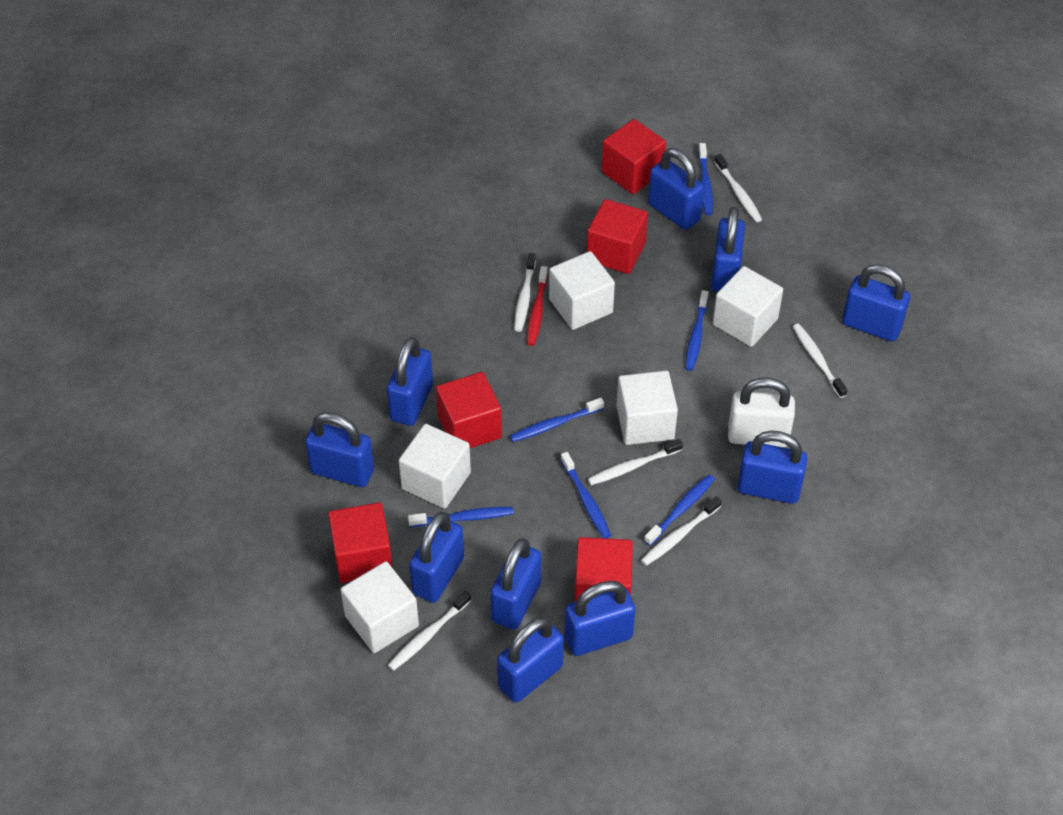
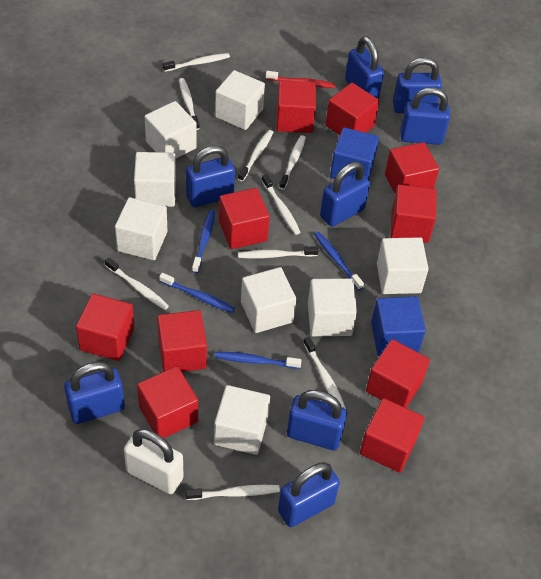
blue cube: none = 0 -> [330,127,379,179] [371,296,426,356] = 2
blue padlock: [305,412,374,487] [387,337,433,426] [409,512,464,603] [490,538,541,630] [497,617,564,703] [564,581,635,656] [648,148,704,230] [711,207,745,292] [737,431,808,504] [842,264,910,342] = 10 -> [64,362,125,424] [186,145,235,207] [278,462,340,527] [287,390,347,450] [320,162,370,227] [345,36,384,99] [393,57,442,113] [400,87,450,145] = 8
blue toothbrush: [408,507,514,527] [510,398,604,442] [561,452,611,539] [644,475,715,546] [685,290,709,371] [698,143,713,215] = 6 -> [159,273,235,313] [192,210,215,273] [215,352,302,369] [314,232,364,290] = 4
red cube: [328,502,393,583] [436,372,502,448] [574,537,633,602] [587,199,648,274] [602,119,666,194] = 5 -> [76,293,135,361] [137,366,198,438] [157,310,207,372] [219,188,270,249] [276,80,316,133] [326,83,379,135] [360,398,424,473] [366,339,430,408] [385,142,439,193] [390,185,437,243] = 10
white cube: [341,561,419,653] [399,424,471,509] [549,251,615,330] [617,371,678,445] [713,266,783,347] = 5 -> [115,197,167,260] [134,152,176,207] [145,101,196,159] [214,385,270,455] [215,70,265,130] [241,267,296,333] [308,279,357,336] [377,237,429,294] = 8
white toothbrush: [388,591,471,671] [514,253,536,332] [588,439,683,485] [641,496,722,566] [714,154,762,222] [793,324,847,398] = 6 -> [105,258,169,310] [163,53,230,72] [179,78,200,130] [186,485,280,500] [238,130,273,182] [238,246,319,259] [262,174,301,235] [279,135,306,189] [303,336,346,409] = 9

